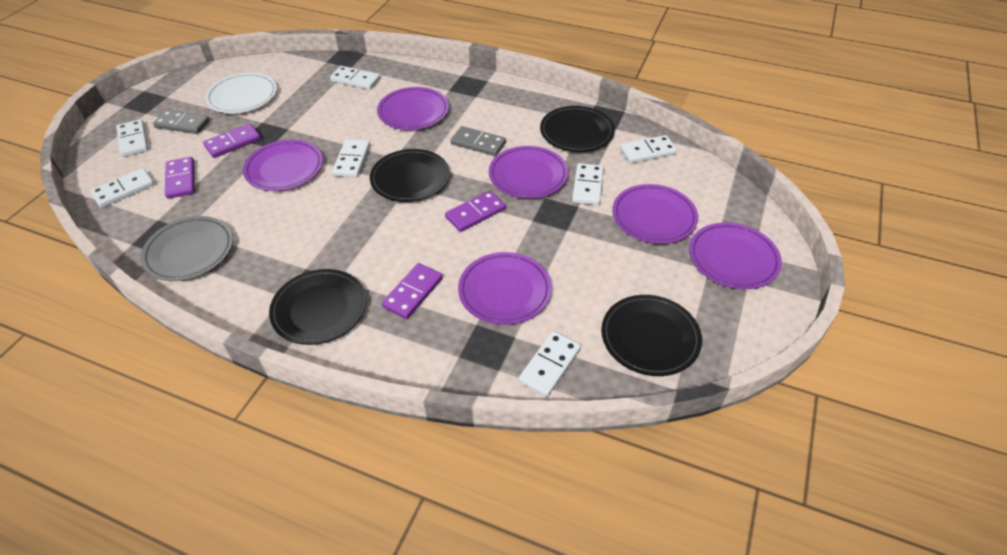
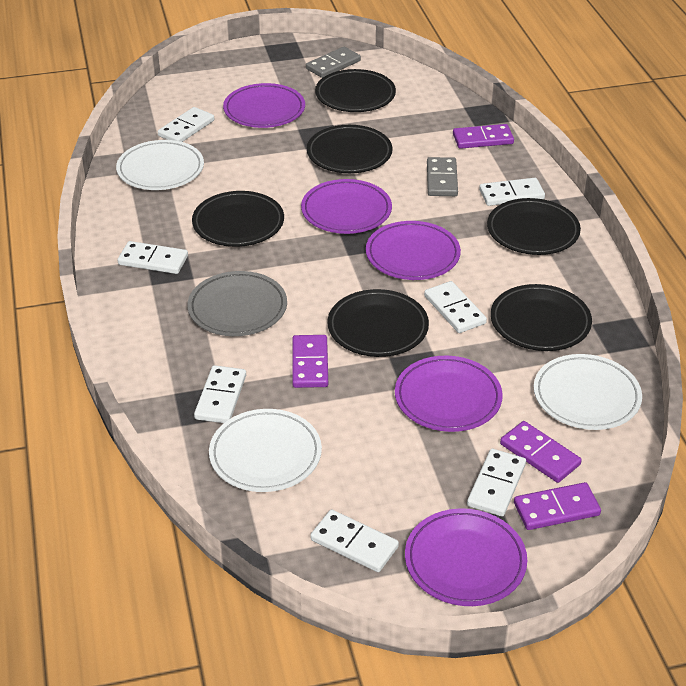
black plate: [269,269,366,345] [370,149,450,202] [540,106,615,152] [601,295,702,376] = 4 -> [192,191,284,247] [307,125,393,173] [315,69,396,112] [327,289,429,357] [487,198,581,255] [491,284,592,351] = 6
purple plate: [243,140,323,191] [377,87,449,130] [458,252,552,325] [489,146,568,199] [612,184,698,244] [689,222,782,289] = 6 -> [223,83,305,128] [301,179,392,234] [366,221,461,280] [395,356,503,432] [405,508,527,606] = 5
white plate: [205,73,277,113] = 1 -> [116,140,204,190] [209,409,322,492] [534,354,642,430] = 3

